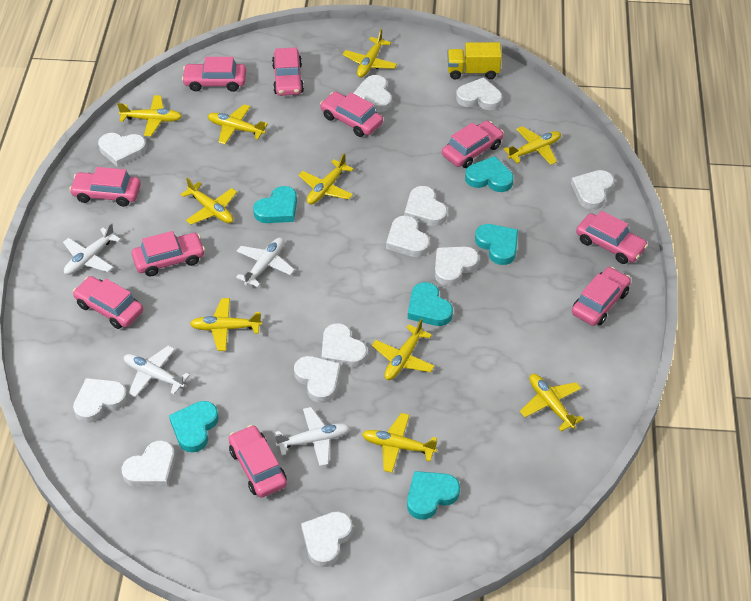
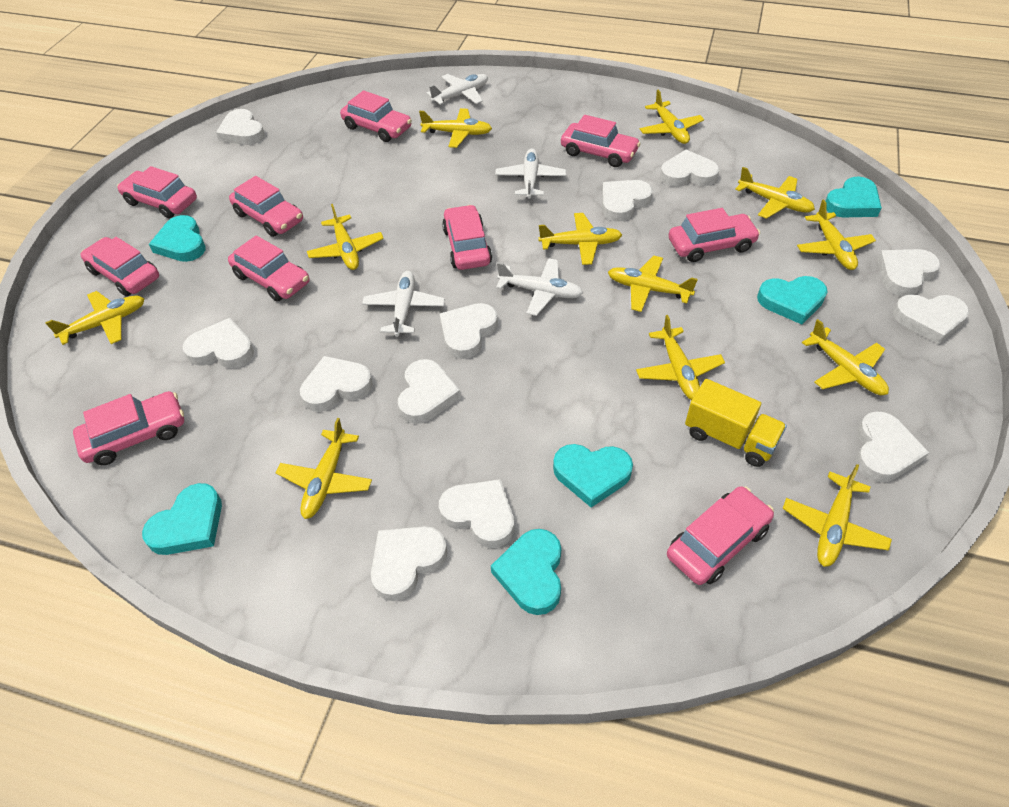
yellow plane: [117,95,182,136] [180,178,237,225] [190,298,262,351] [208,104,268,144] [298,153,354,204] [343,29,397,78] [362,413,437,473] [372,319,435,380] [504,126,561,165] [520,374,584,431] = 10 -> [45,291,145,345] [276,418,372,519] [307,204,384,270] [419,108,492,148] [538,213,622,265] [608,256,698,312] [636,315,725,400] [640,90,704,144] [735,167,815,219] [782,464,892,567] [797,200,876,270] [802,319,889,395] = 12

